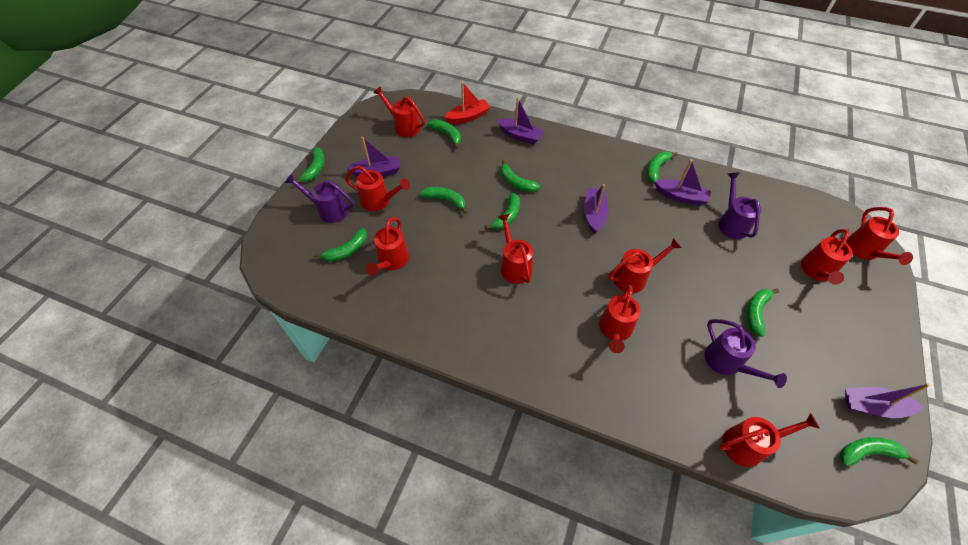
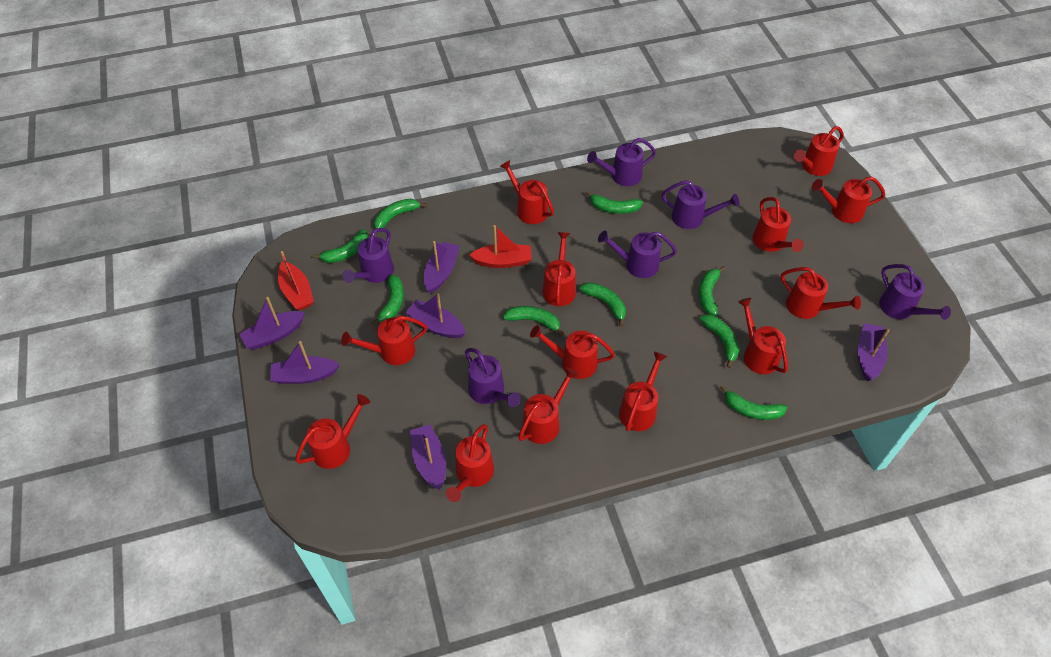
purple boat: [347,137,400,177] [497,97,544,145] [584,184,609,234] [654,159,711,206] [845,383,930,418] = 5 -> [239,297,305,350] [270,341,340,384] [405,294,466,338] [410,424,446,490] [424,241,460,293] [858,323,890,381] = 6
purple watering can: [285,173,354,223] [705,319,787,388] [718,172,761,239] = 3 -> [342,228,394,283] [465,348,521,407] [587,138,656,186] [598,231,677,278] [662,180,739,229] [879,264,951,320] = 6
red boat: [444,82,491,124] = 1 -> [278,251,314,310] [469,225,532,268] = 2
red watering can: [345,166,410,211] [366,217,409,276] [373,86,425,137] [498,213,533,284] [599,285,641,353] [608,238,682,293] [719,413,820,467] [801,229,853,285] [846,207,913,265] = 9 -> [295,394,370,469] [341,316,427,365] [446,424,494,502] [500,160,554,224] [518,367,578,444] [530,325,615,379] [542,232,576,306] [619,351,667,431] [738,298,788,374] [752,197,804,252] [781,267,861,319] [794,126,844,176] [812,176,885,223] = 13

